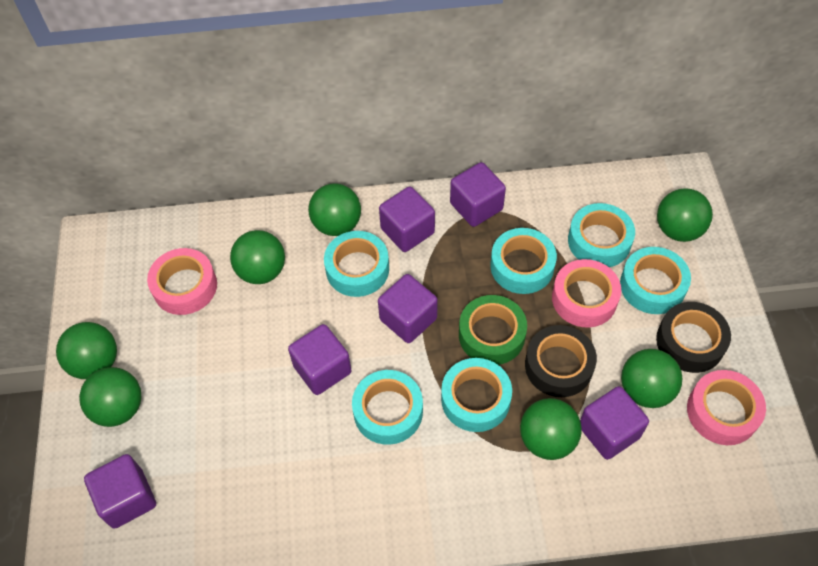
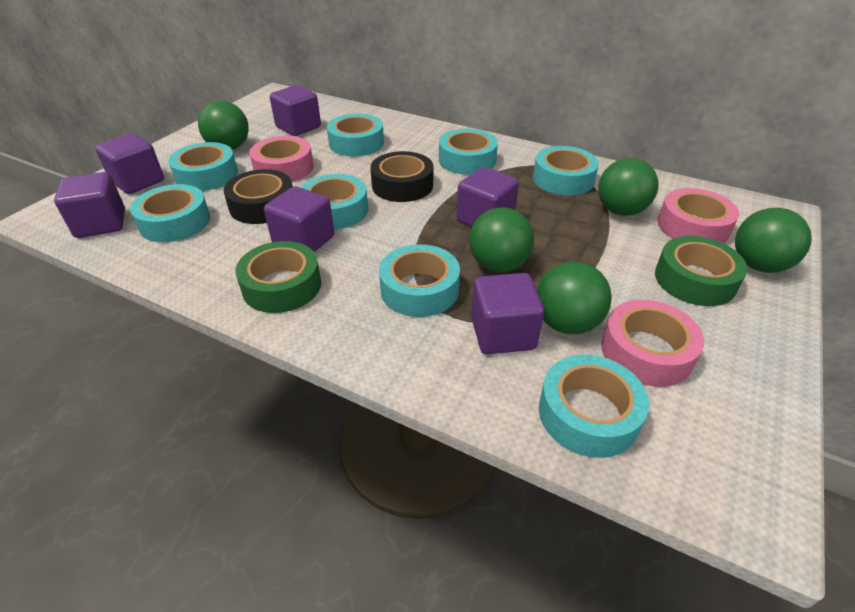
green ball: [56,322,117,379] [79,367,142,427] [230,230,285,284] [308,183,361,236] [520,398,582,460] [621,349,682,408] [657,188,713,242] = 7 -> [198,100,249,150] [469,207,534,272] [537,261,612,334] [598,158,659,216] [735,208,812,273] = 5
green tape: [459,295,527,365] = 1 -> [236,241,321,313] [655,236,747,306] = 2
turquoise tape: [324,231,389,297] [352,370,423,445] [441,358,512,432] [490,228,557,294] [568,203,635,267] [620,247,691,314] = 6 -> [130,184,210,242] [169,142,238,191] [301,174,368,229] [327,113,384,156] [379,244,460,317] [439,129,498,175] [533,146,599,196] [539,355,649,458] = 8

